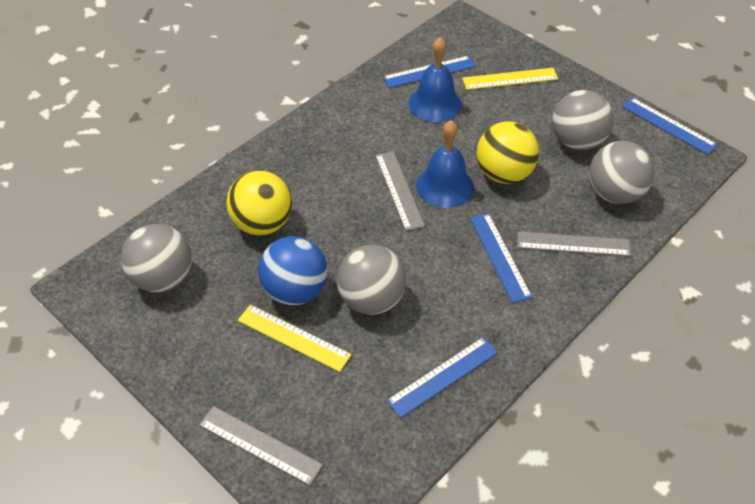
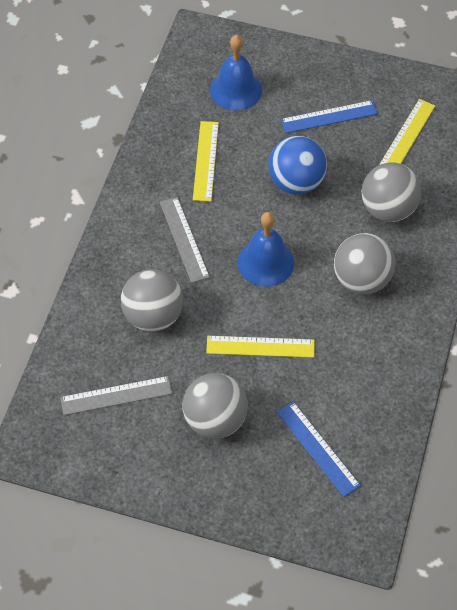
blue ruler: [383,56,476,88] [386,337,498,418] [470,213,532,303] [622,97,718,155] = 4 -> [277,402,361,497] [280,100,378,133] = 2
grey ruler: [199,406,323,486] [375,151,425,231] [517,231,631,256] = 3 -> [60,376,172,415] [160,197,210,283] = 2
yellow ball: [226,170,292,235] [477,121,539,184] = 2 -> none = 0
yellow ruler: [238,304,352,372] [462,68,558,90] = 2 -> [193,121,219,202] [206,336,315,358] [379,99,435,165] = 3

